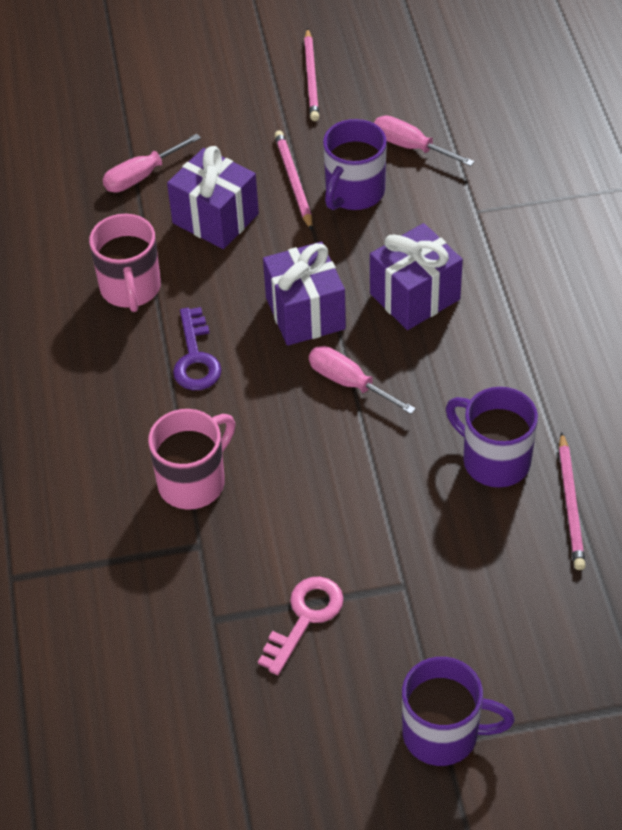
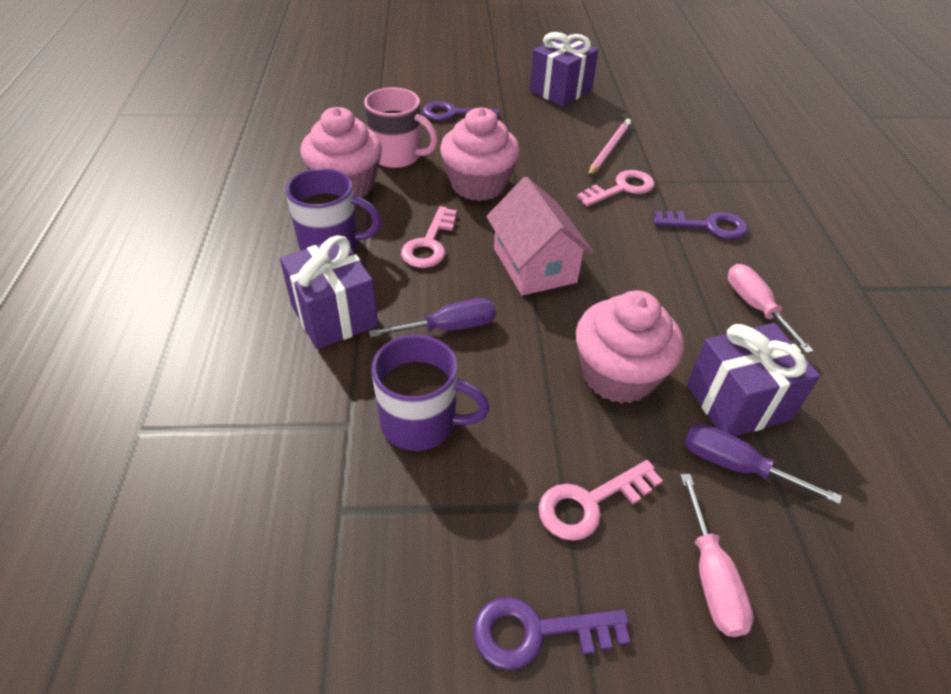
pink cupcake: none = 0 -> [300,107,382,198] [440,107,520,201] [576,290,684,404] = 3
pink house: none = 0 -> [486,177,594,296] = 1
pink key: [258,577,344,675] = 1 -> [401,206,457,268] [539,460,663,541] [577,170,655,207] = 3
pink mug: [89,214,161,312] [148,409,235,510] = 2 -> [364,87,438,168] = 1
pink pencil: [274,130,313,230] [304,28,319,121] [559,432,586,570] = 3 -> [588,119,632,177] = 1
pink screwdriver: [103,134,201,193] [309,346,416,414] [374,116,475,166] = 3 -> [680,474,754,637] [728,264,814,354] = 2
purple key: [173,307,221,390] = 1 -> [422,101,499,121] [473,597,630,670] [654,211,748,240] = 3
purple mug: [323,119,387,210] [402,657,515,766] [446,387,538,488] = 3 -> [286,168,382,251] [372,335,490,451] = 2
purple screwdriver: none = 0 -> [369,298,496,338] [684,424,842,505] = 2

